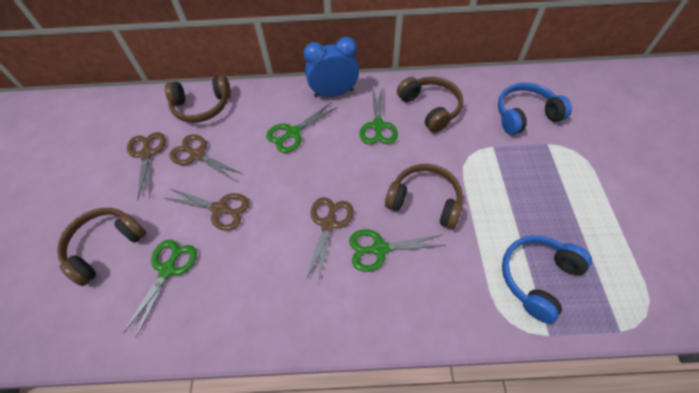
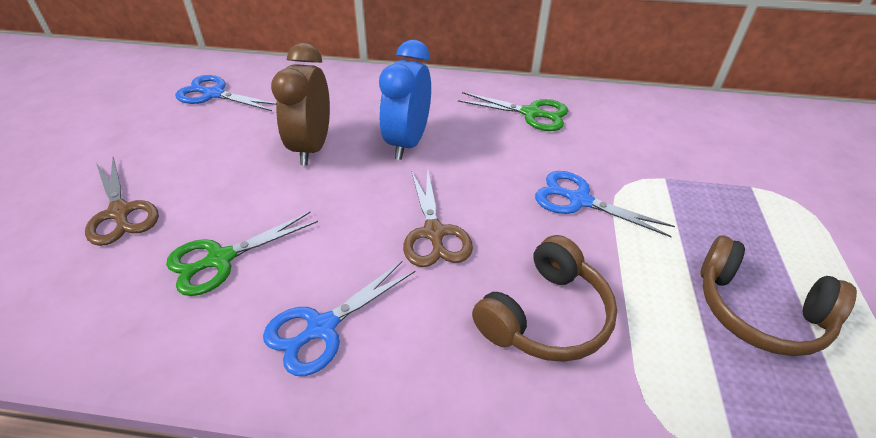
blue headphones: [498,83,572,135] [502,235,592,324] = 2 -> none = 0
blue scissors: none = 0 -> [175,75,276,111] [263,261,415,376] [535,171,675,237] = 3
brown clock: none = 0 -> [271,43,330,166] = 1
brown headphones: [57,208,146,286] [165,75,231,123] [385,164,463,229] [397,77,463,133] = 4 -> [472,235,617,362] [701,235,857,356] = 2
brown scissors: [127,132,166,200] [164,188,250,231] [169,134,243,181] [305,197,354,282] = 4 -> [85,157,159,246] [403,168,473,267] = 2
green scissors: [123,240,197,338] [266,103,338,153] [349,229,446,272] [360,87,398,144] = 4 -> [166,212,318,296] [458,92,568,131] = 2

